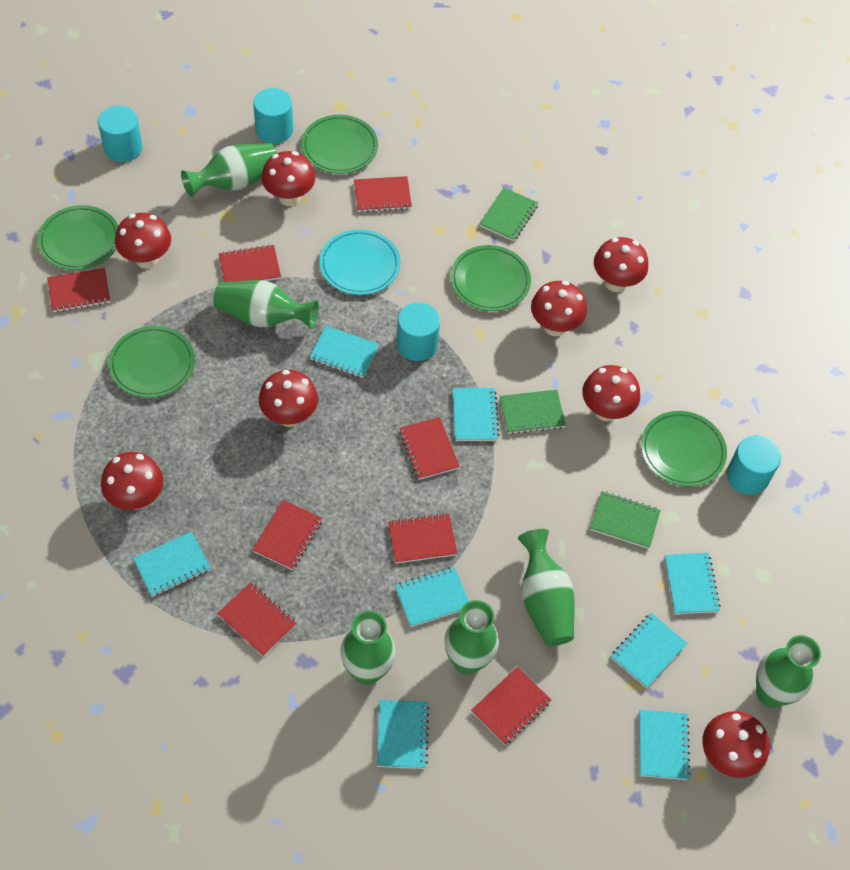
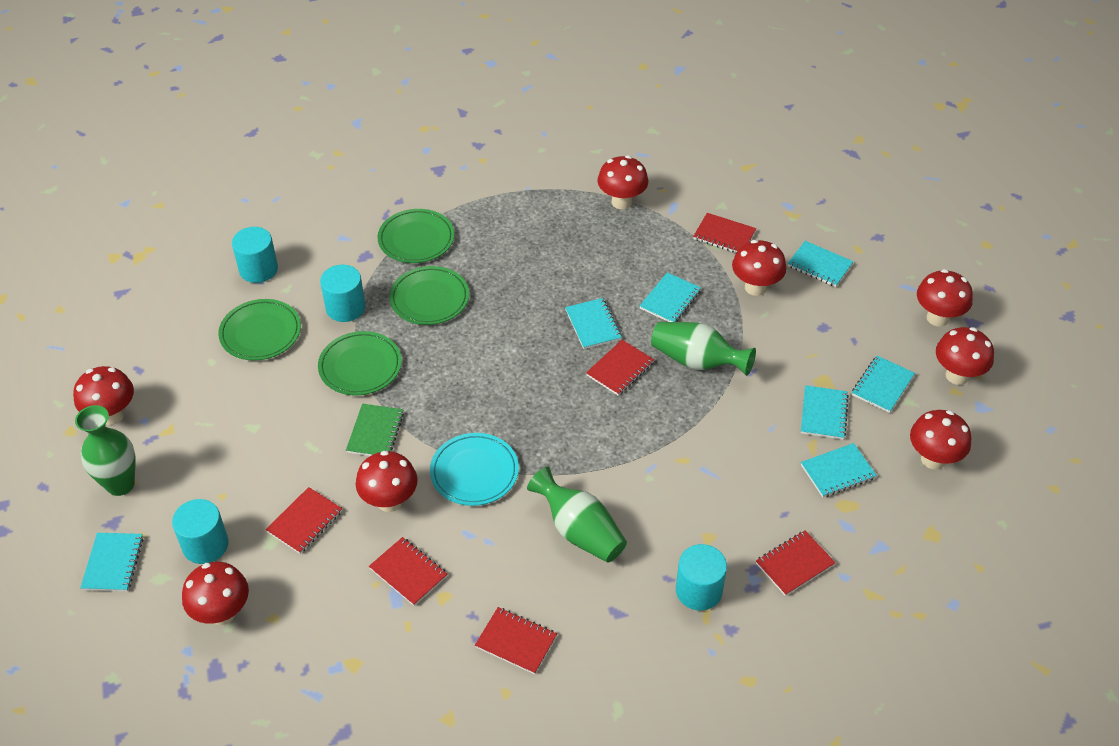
green notebook: [479,188,538,242] [500,389,566,435] [590,491,661,549] = 3 -> [346,403,404,456] = 1
green plate: [38,205,118,270] [109,326,195,398] [301,115,378,174] [450,245,531,311] [641,411,727,487] = 5 -> [218,299,301,361] [318,331,402,395] [378,209,454,263] [389,266,469,325] = 4
green vase: [181,143,277,197] [213,280,319,329] [341,611,396,685] [444,600,499,675] [518,529,574,646] [756,635,821,708] = 6 -> [75,405,136,496] [527,466,627,563] [651,322,756,376] = 3
red notebook: [47,268,110,312] [217,582,296,656] [219,245,281,282] [253,500,322,570] [354,176,412,213] [388,513,457,563] [399,417,460,480] [471,667,551,745] = 8 -> [266,487,342,554] [369,537,447,606] [475,607,557,674] [586,340,654,396] [693,213,756,253] [756,531,835,596] = 6
turquoise notebook: [133,531,211,597] [309,326,379,378] [377,700,429,769] [395,567,469,627] [453,388,500,441] [611,613,687,688] [639,710,690,780] [664,553,721,614] = 8 -> [80,533,143,591] [565,298,622,349] [640,272,701,322] [788,241,854,287] [801,385,849,440] [801,443,877,497] [852,356,915,413] = 7

